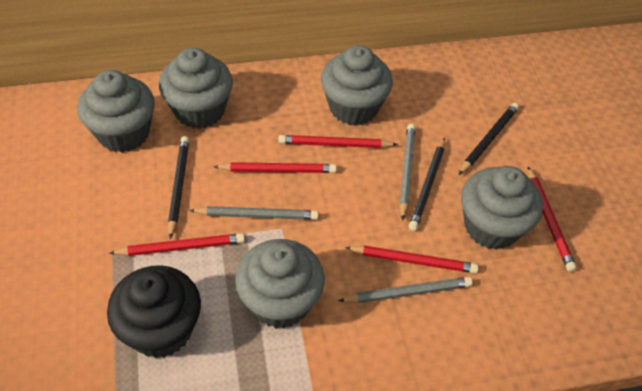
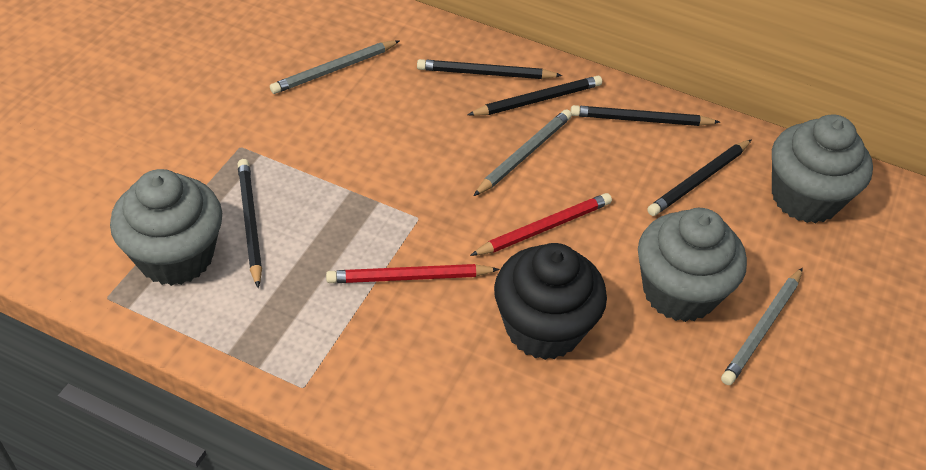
black pencil: [168,136,189,239] [409,138,445,231] [459,103,519,175] = 3 -> [238,159,262,288] [417,59,562,79] [467,76,602,116] [570,105,720,126] [647,139,752,216] = 5
grey cupcake: [78,70,155,152] [159,47,233,129] [235,239,325,329] [321,45,393,125] [461,166,543,250] = 5 -> [110,169,222,286] [638,208,747,322] [772,115,873,223] = 3
red pencil: [109,233,245,256] [214,162,337,173] [279,135,398,148] [345,245,479,273] [528,167,577,272] = 5 -> [326,264,500,283] [470,193,612,256] = 2

